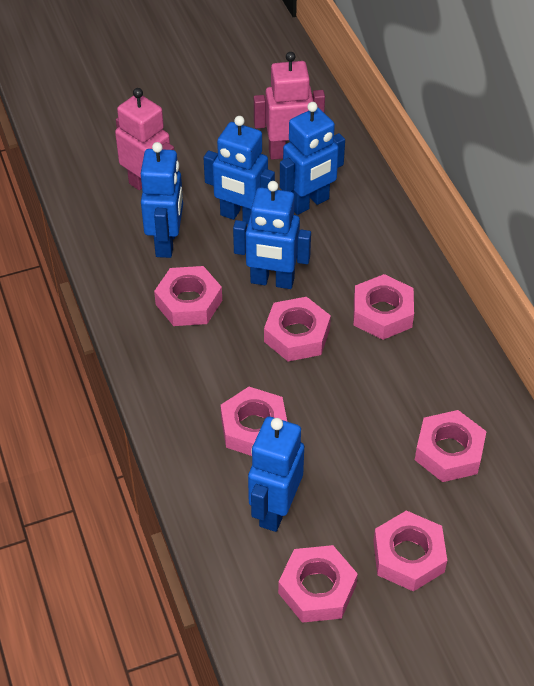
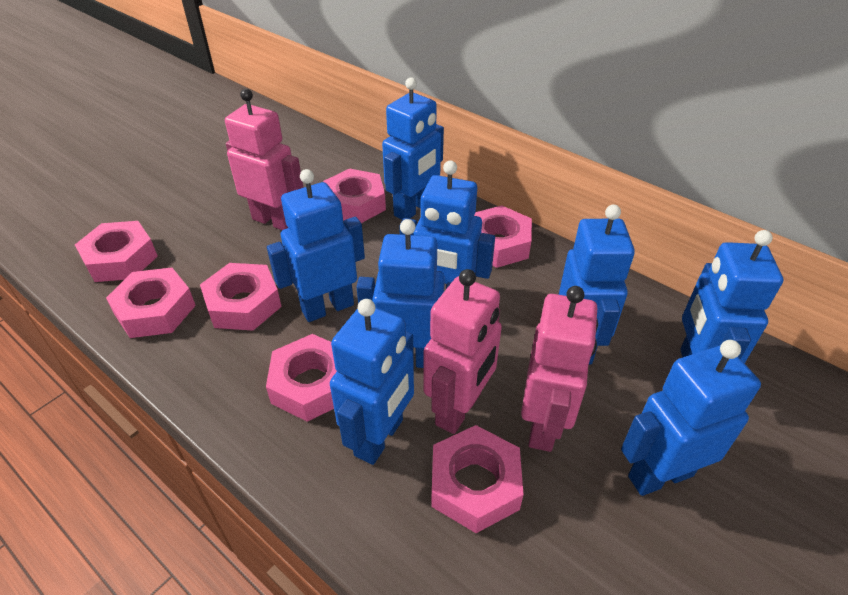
blue robot: [141,142,183,258] [203,116,275,225] [233,181,311,289] [248,416,304,532] [280,102,345,215] = 5 -> [267,169,365,322] [330,299,414,465] [356,219,451,368] [382,78,444,220] [399,160,495,284] [559,204,635,365] [621,340,761,496] [680,230,783,363] = 8
pink robot: [115,88,174,190] [254,52,325,160] = 2 -> [225,89,303,230] [423,269,502,434] [521,286,598,452] = 3

